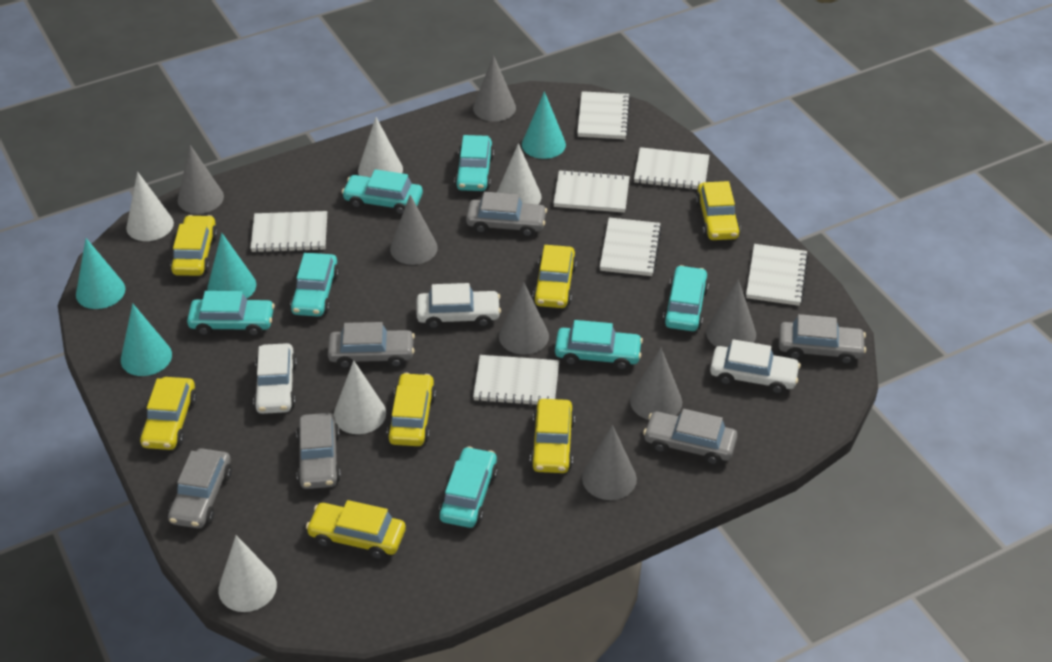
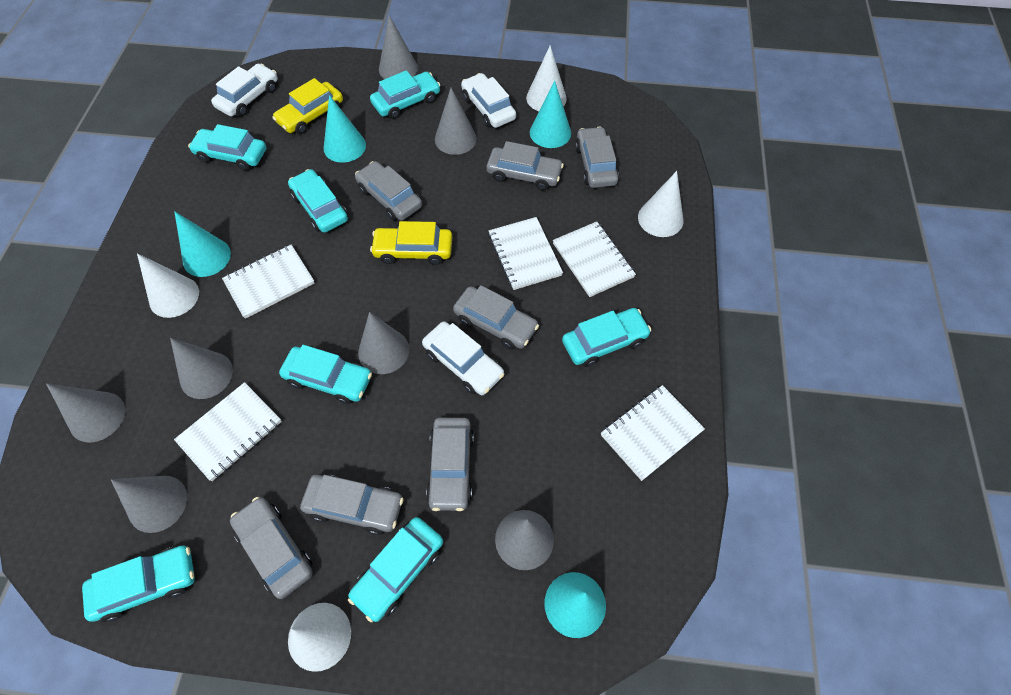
grey car: [168,448,232,528] [296,413,341,489] [328,322,415,369] [466,192,547,237] [643,409,738,465] [779,314,866,365] = 6 -> [230,497,313,599] [300,475,404,535] [355,161,422,221] [426,418,474,511] [453,285,539,350] [486,141,564,191] [575,127,619,188] = 7
white cone: [126,172,174,241] [218,535,277,612] [334,360,386,434] [358,117,403,177] [497,143,541,205] = 5 -> [137,253,199,318] [288,603,351,672] [526,45,567,111] [638,171,683,237] = 4
white notebook: [250,211,327,253] [473,355,559,405] [553,170,630,213] [577,91,631,139] [600,217,662,276] [634,147,709,189] [746,244,808,306] = 7 -> [174,382,282,481] [222,244,315,319] [489,217,563,290] [553,221,636,297] [601,385,705,481] = 5
yellow car: [140,377,197,450] [170,215,218,276] [306,500,406,559] [387,373,436,446] [530,399,575,473] [533,245,577,308] [696,181,741,240] = 7 -> [272,78,343,134] [370,221,452,265] = 2

